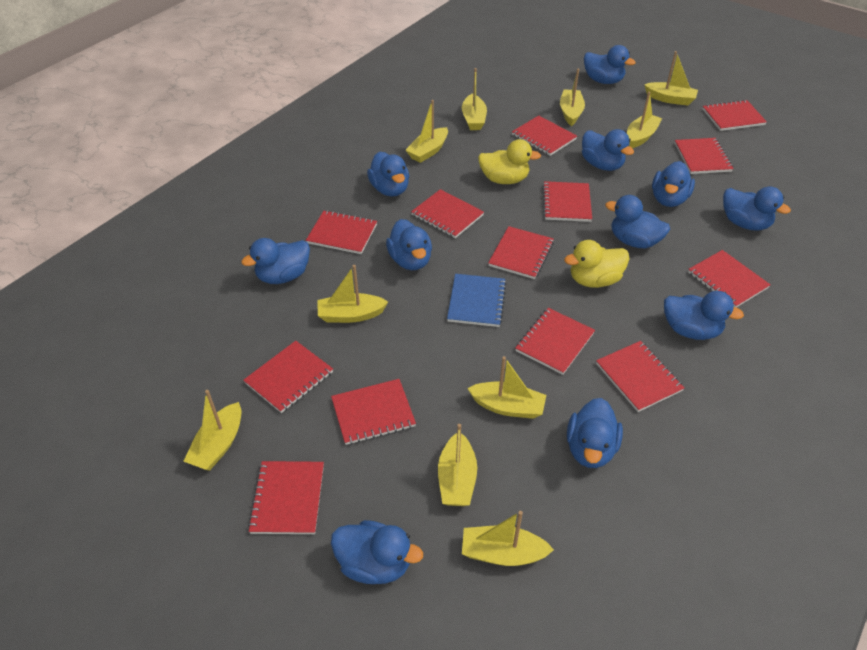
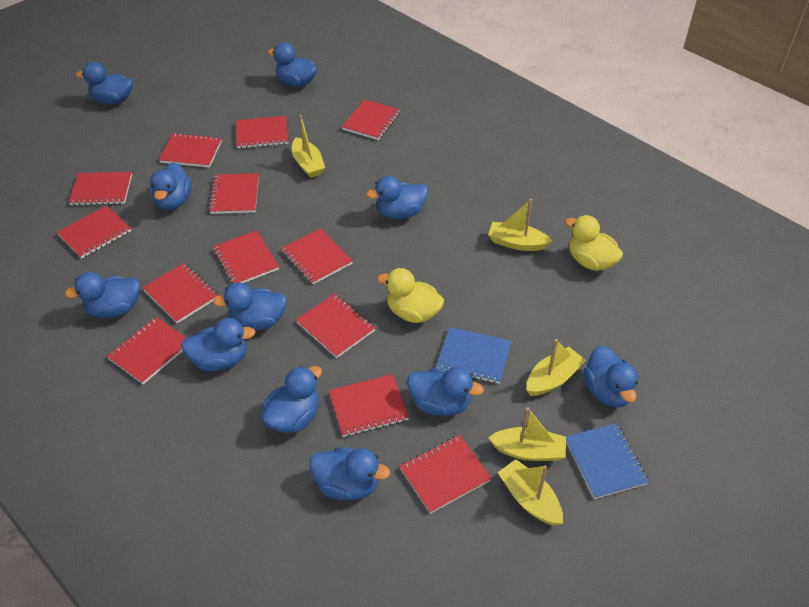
blue notebook: [447,274,507,327] = 1 -> [436,327,512,384] [566,423,649,499] = 2
yellow boat: [183,390,241,471] [317,265,388,323] [406,100,448,163] [438,424,477,506] [462,68,487,130] [462,511,554,566] [467,356,546,419] [560,69,585,126] [627,92,662,148] [644,51,698,105] = 10 -> [292,115,325,178] [488,199,552,251] [488,407,566,461] [498,459,563,526] [527,339,585,396] = 5

